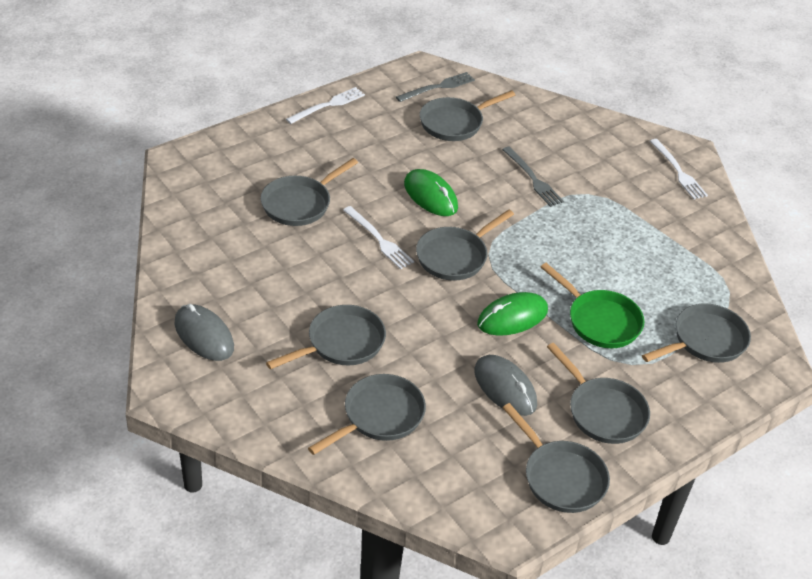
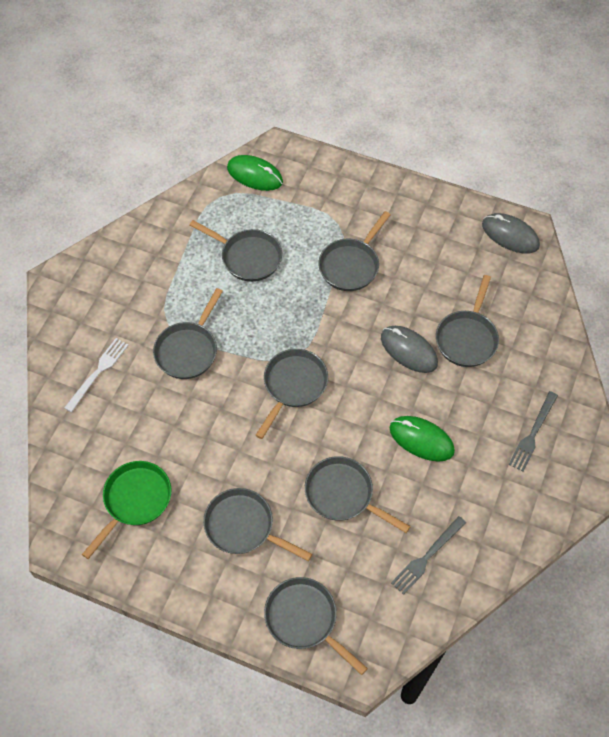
white fork: [286,87,365,124] [343,206,414,269] [650,139,708,199] = 3 -> [64,338,129,412] = 1

